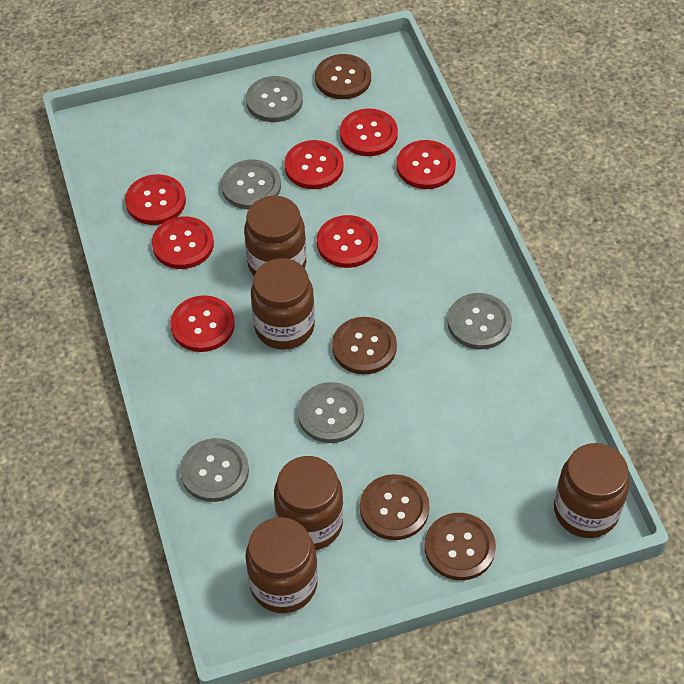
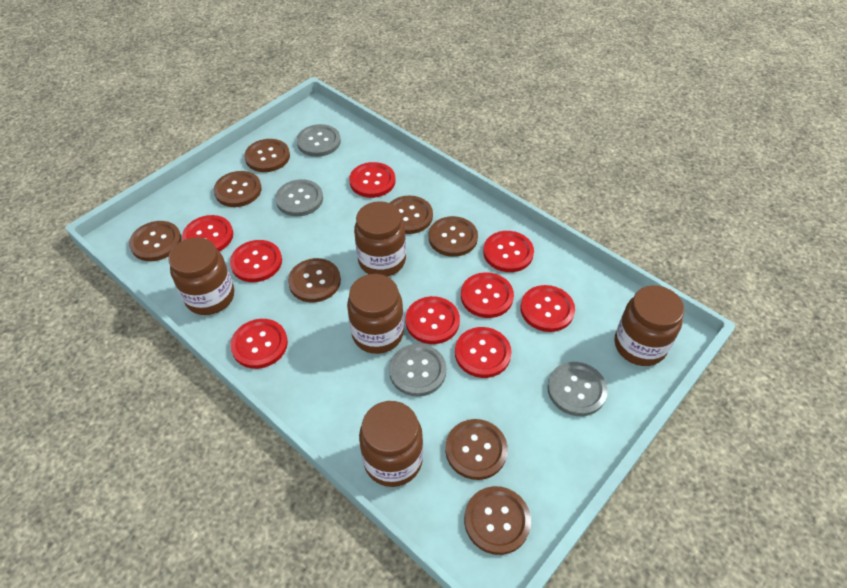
brown button: [315,54,371,99] [332,317,397,374] [360,474,430,540] [425,513,496,580] = 4 -> [129,221,181,261] [214,171,262,207] [244,139,290,172] [288,258,341,302] [390,196,433,234] [429,216,478,257] [445,419,508,480] [464,486,531,555] = 8
grey button: [180,438,249,502] [221,159,281,209] [246,76,303,122] [298,382,364,443] [447,293,512,349] = 5 -> [275,179,323,216] [297,124,341,157] [389,344,446,397] [547,362,608,416] = 4
red button: [125,174,186,225] [152,216,214,269] [170,295,235,352] [284,140,344,189] [317,215,378,268] [340,108,398,156] [396,140,456,189] = 7 -> [182,215,233,252] [230,240,282,282] [230,319,288,369] [349,162,395,198] [405,296,460,344] [455,327,512,378] [461,272,514,318] [483,231,534,272] [520,285,575,332] = 9

